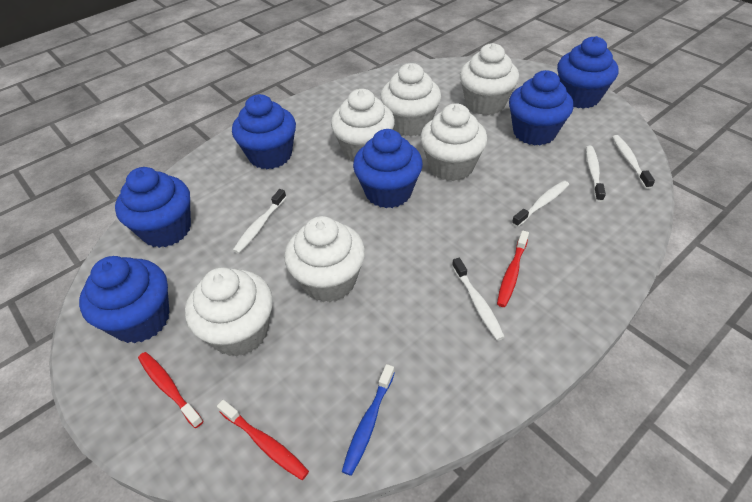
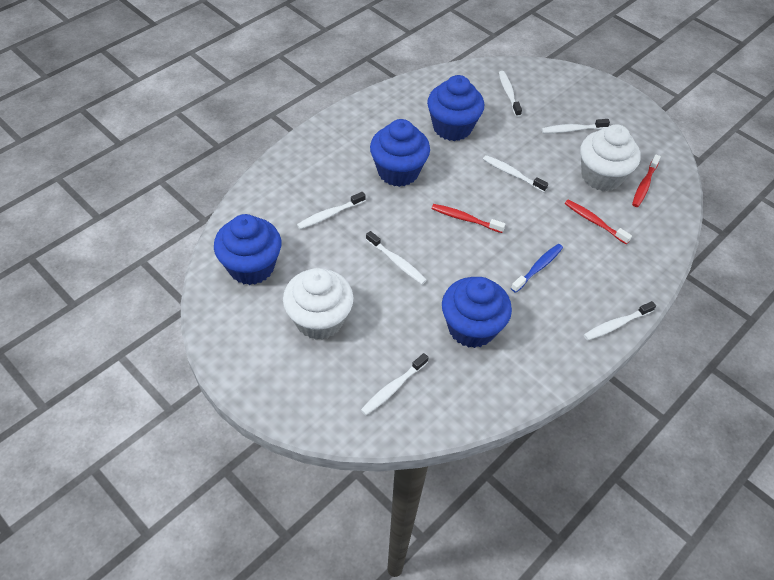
blue cupcake: [79,256,170,344] [115,167,191,248] [232,94,296,169] [353,129,423,208] [509,70,573,146] [557,36,618,109] = 6 -> [214,214,281,285] [370,119,430,187] [427,75,484,141] [442,277,512,348] = 4
white cupcake: [185,267,273,357] [284,216,365,302] [331,89,395,161] [380,63,441,136] [420,103,487,181] [460,43,519,115] = 6 -> [283,268,353,340] [580,124,641,191] = 2
white toothbrush: [233,189,286,254] [452,258,505,341] [512,181,569,227] [586,146,606,202] [612,135,655,189] = 5 -> [297,192,366,229] [361,353,429,415] [366,231,427,284] [483,155,548,192] [499,71,522,117] [542,119,610,133] [584,301,656,340] = 7

